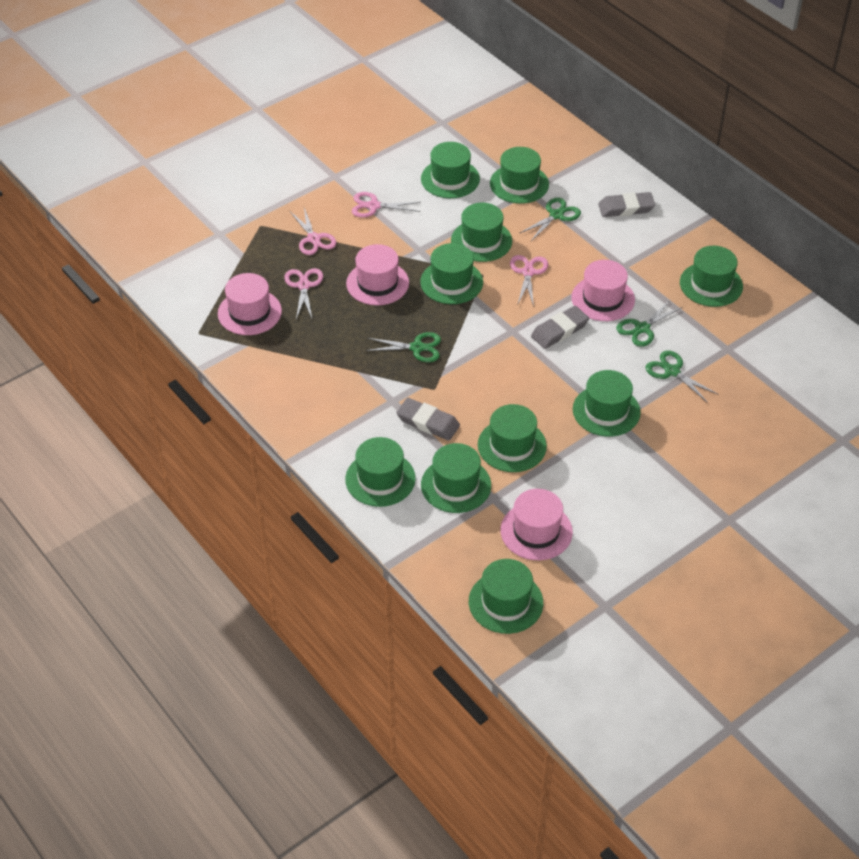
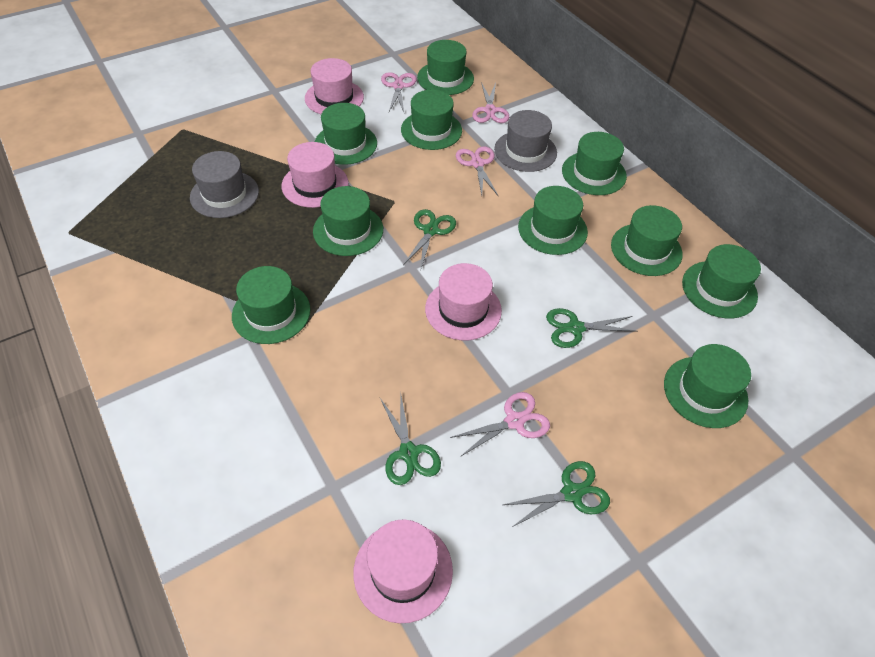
grey eraser: [396,398,460,441] [531,306,589,349] [598,192,655,217] = 3 -> none = 0
grey hat: none = 0 -> [190,151,259,218] [494,110,557,172] = 2

